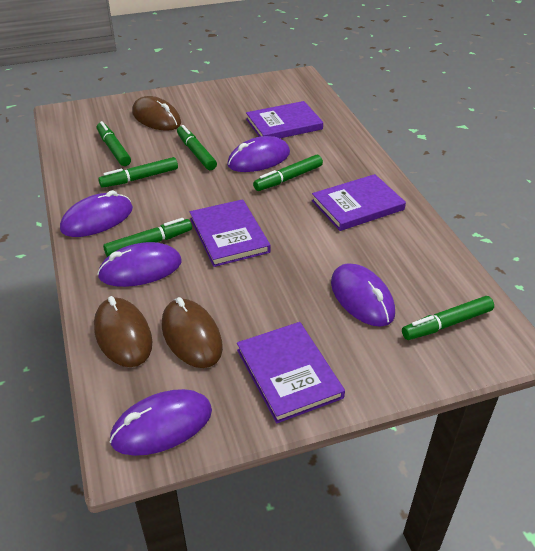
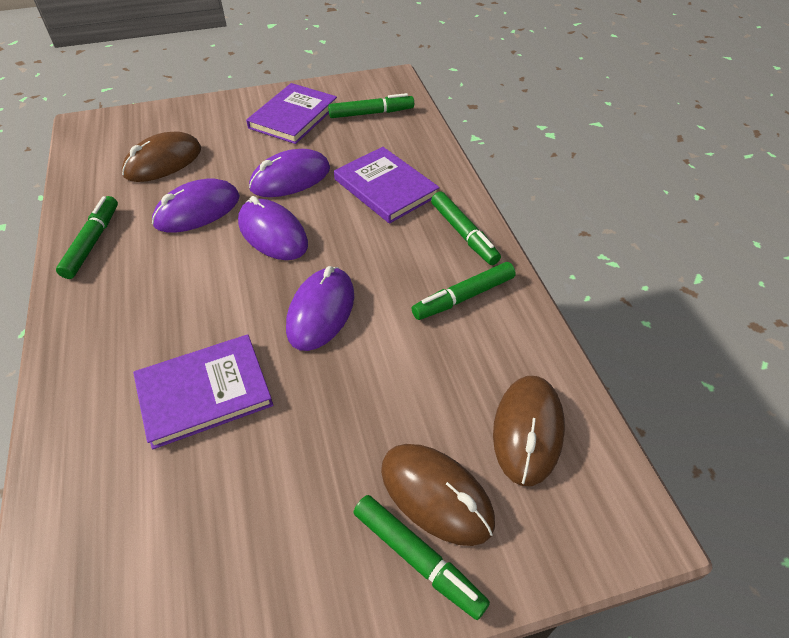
green marker: [97,121,131,166] [98,157,178,188] [103,218,192,257] [177,125,217,170] [253,155,323,191] [402,296,494,340] = 6 -> [56,196,118,279] [328,93,414,118] [353,495,490,620] [412,262,516,320] [431,191,501,265] = 5
purple book: [190,199,271,267] [237,322,345,423] [246,101,323,138] [312,174,406,231] = 4 -> [133,334,273,450] [246,83,337,144] [334,147,440,224] = 3
purple mouse: [60,190,133,237] [97,242,181,287] [110,389,212,456] [227,136,290,172] [331,263,395,327] = 5 -> [152,179,240,233] [238,196,308,260] [249,149,330,197] [286,266,354,351] = 4

